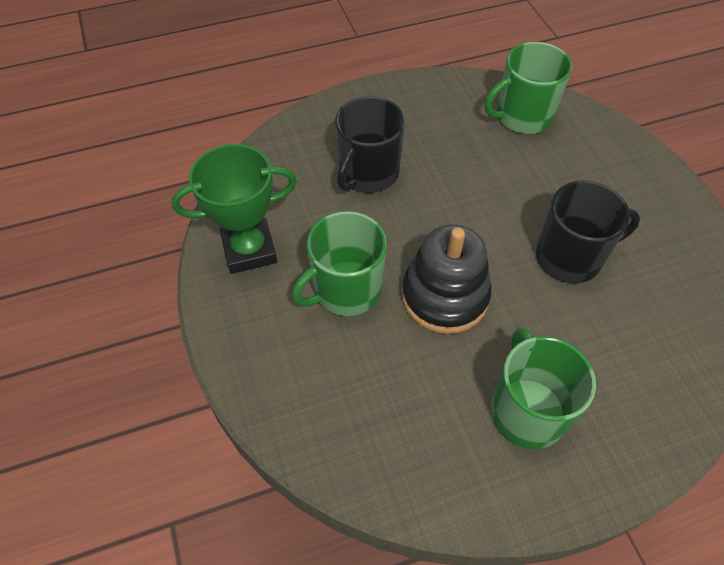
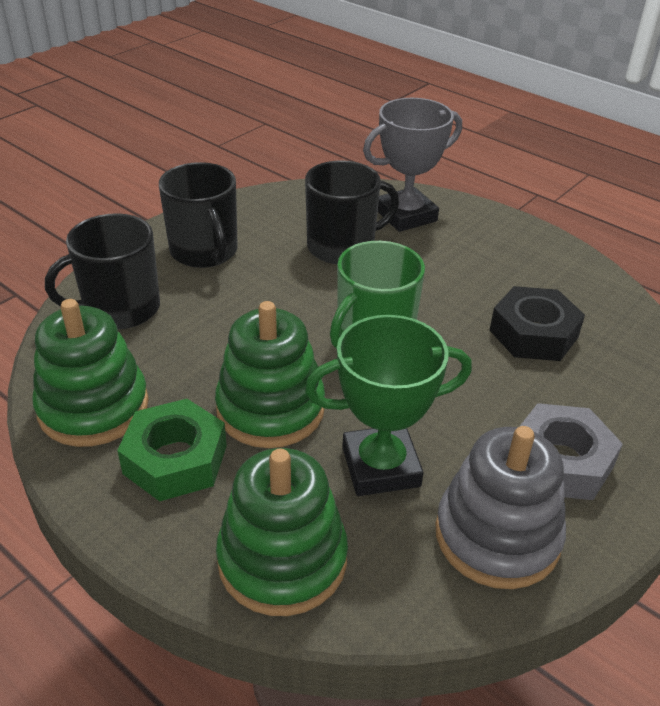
black mug: [335,96,405,193] [536,180,640,283] = 2 -> [45,213,160,329] [159,162,238,268] [305,161,399,264] = 3
black nut: none = 0 -> [490,286,585,361] = 1
black stacking toy: [402,224,492,334] = 1 -> none = 0
green mug: [292,211,387,316] [485,42,572,134] [491,327,596,449] = 3 -> [330,241,425,349] = 1
green nut: none = 0 -> [117,399,227,501] = 1
green stacking toy: none = 0 -> [32,299,149,447] [215,301,325,448] [216,448,348,616] = 3
grey nut: none = 0 -> [519,403,623,500] = 1
grey stacking toy: none = 0 -> [435,426,566,589] = 1
grey trophy: none = 0 -> [363,98,462,232] = 1

